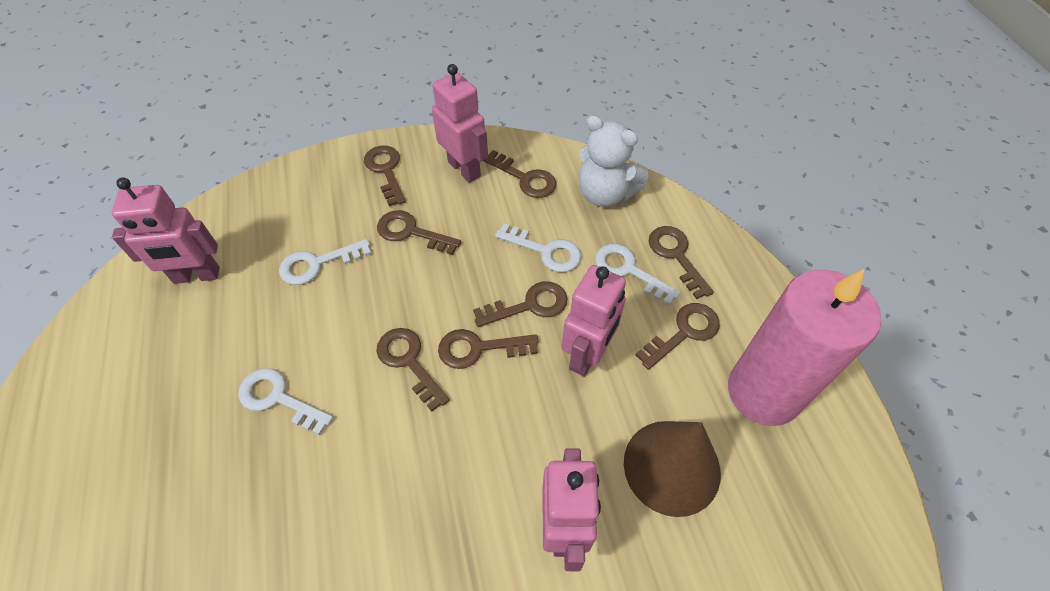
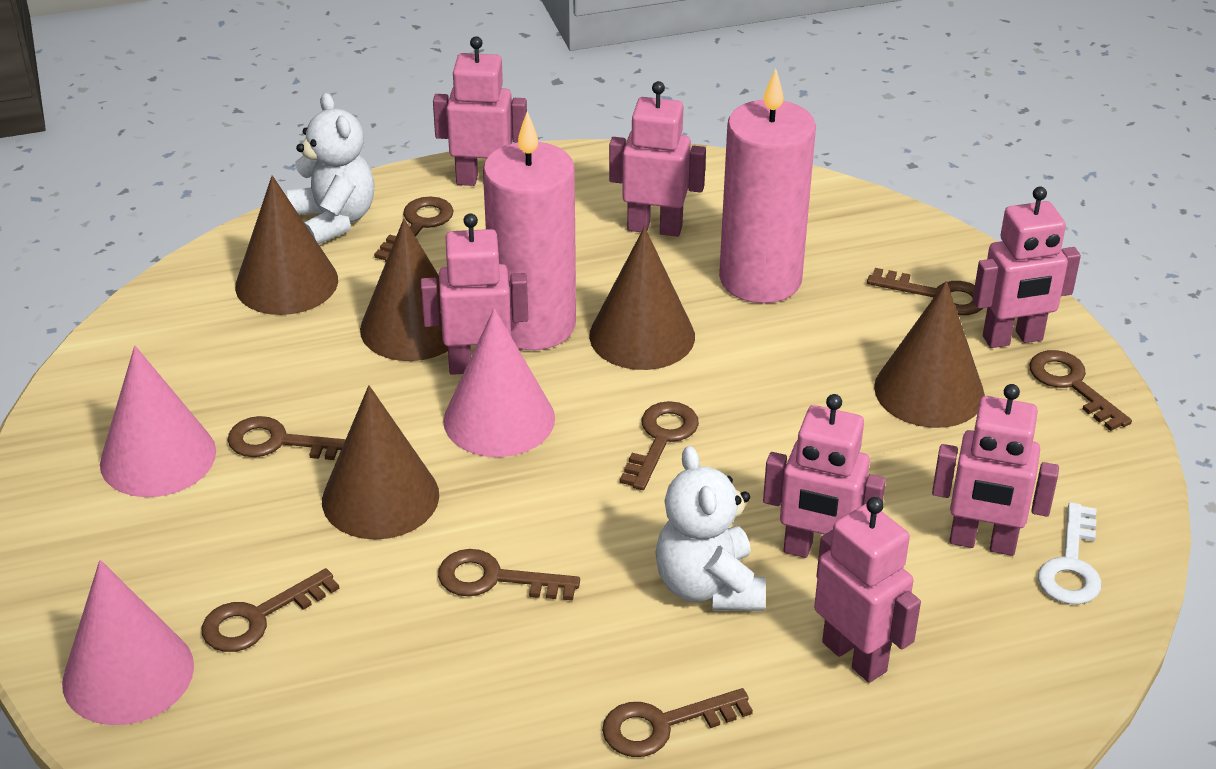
brown cone: [624,421,721,517] = 1 -> [235,175,338,315] [322,385,439,540] [360,219,448,361] [589,227,695,370] [874,281,985,428] = 5
pink candle: [728,269,881,426] = 1 -> [483,111,576,350] [719,69,816,303] = 2
pink cone: none = 0 -> [62,560,194,725] [100,346,216,497] [443,308,555,457] = 3
pink robot: [111,178,220,284] [432,64,488,183] [542,448,601,571] [562,265,626,377] = 4 -> [421,213,528,375] [433,36,527,186] [609,81,706,237] [763,394,886,558] [814,497,921,683] [932,384,1059,556] [973,187,1081,348] = 7
white key: [238,368,333,435] [279,239,371,285] [495,223,581,272] [595,244,680,305] = 4 -> [1038,502,1102,604] = 1
white teddy bear: [579,115,649,207] = 1 -> [287,93,375,244] [655,446,766,611] = 2

